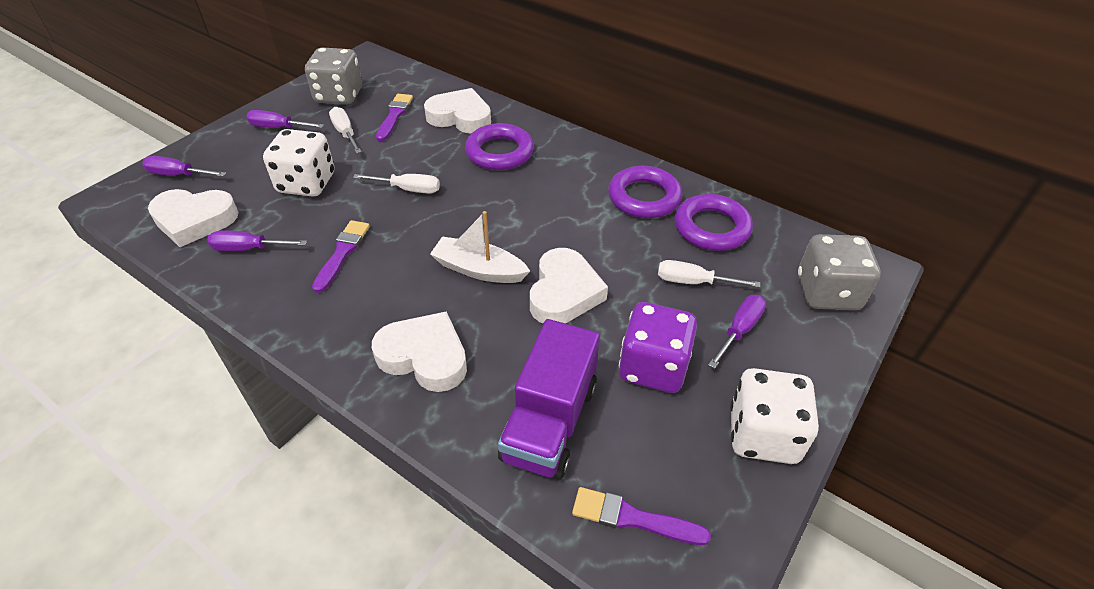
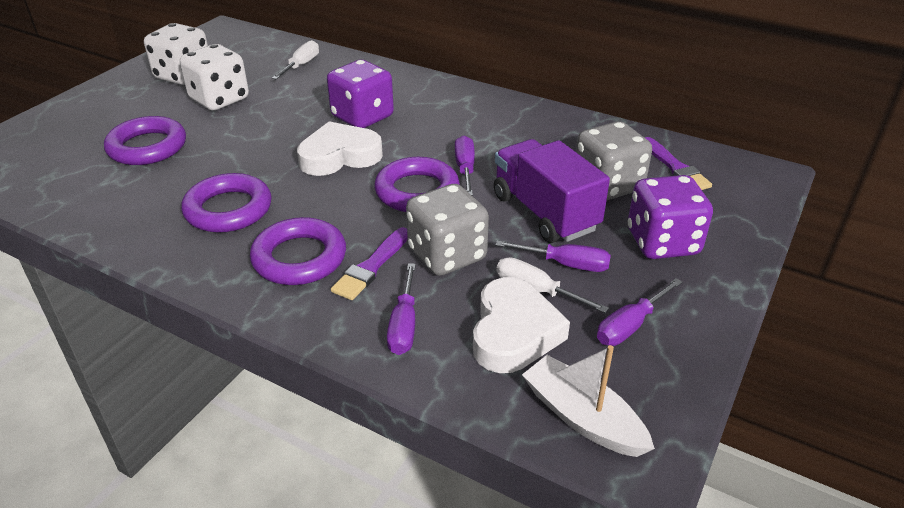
purple brush: [312,220,370,293] [376,94,413,141] [572,487,711,545] = 3 -> [331,227,408,300] [645,137,712,190] = 2
purple dice: [619,302,697,393] = 1 -> [327,60,394,128] [628,175,713,259] = 2
purple ring: [465,123,534,170] [608,166,683,218] [674,194,753,251] = 3 -> [104,116,186,165] [181,173,272,233] [250,217,346,285] [374,157,460,212] = 4
white heart: [148,189,239,247] [372,311,467,392] [424,88,491,133] [530,248,608,324] = 4 -> [297,121,383,176] [473,277,570,373] = 2
white screwdriver: [329,107,362,153] [353,174,440,194] [658,260,760,287] = 3 -> [272,40,319,79] [497,257,609,313] = 2

